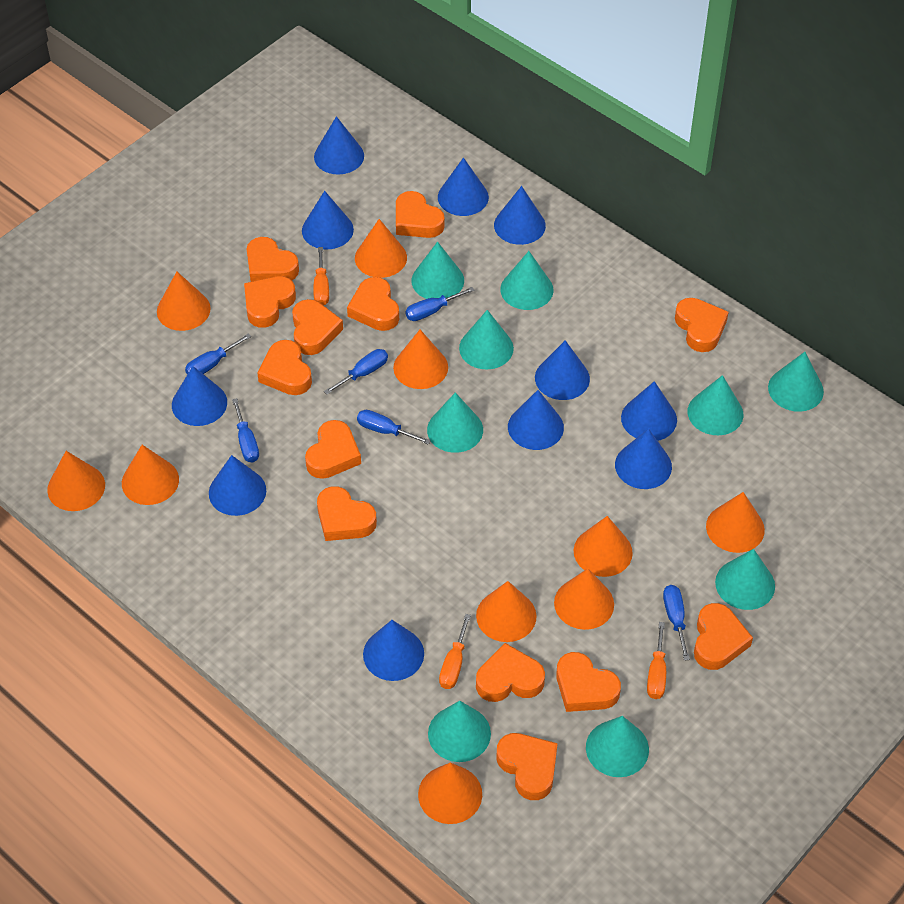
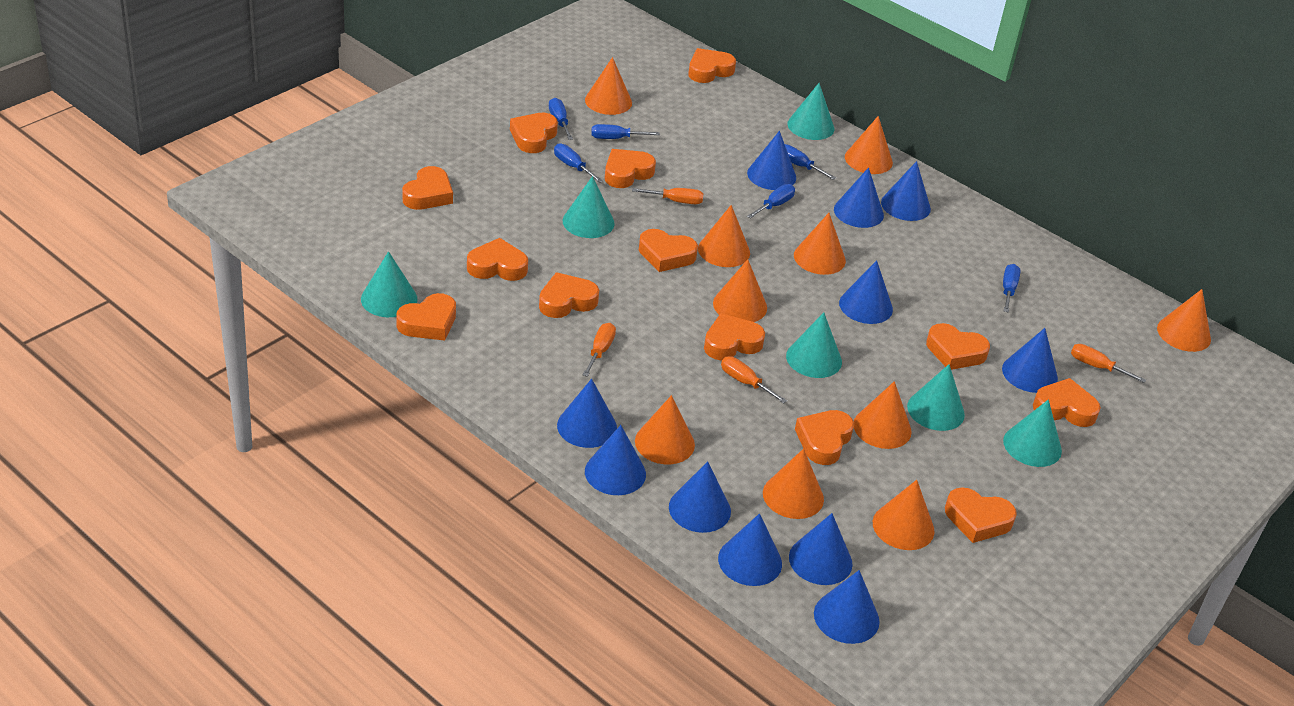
orange screwdriver: [313,247,329,305] [439,614,471,689] [647,622,666,699] = 3 -> [583,323,616,377] [632,188,703,204] [721,357,787,403] [1071,344,1146,383] = 4
turquoise cone: [411,242,464,299] [427,392,483,453] [428,701,491,762] [459,310,514,370] [500,251,554,310] [586,716,649,777] [688,375,743,435] [715,549,775,610] [768,352,824,412] = 9 -> [361,251,417,317] [563,176,615,238] [786,313,842,378] [787,83,834,140] [907,364,965,431] [1003,400,1062,467] = 6

